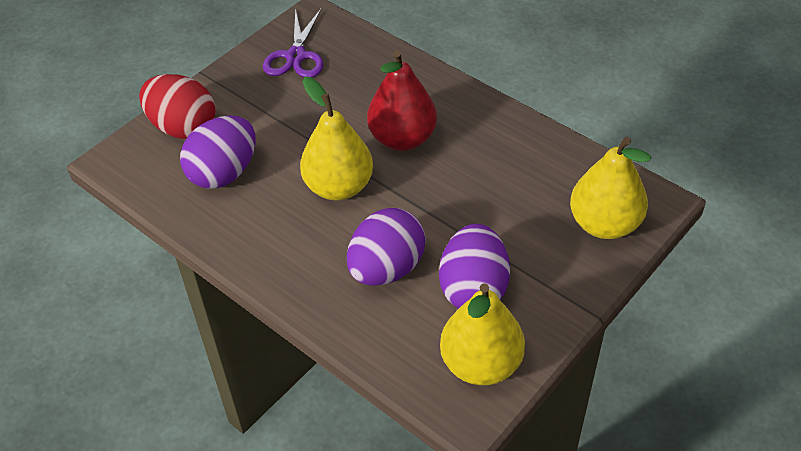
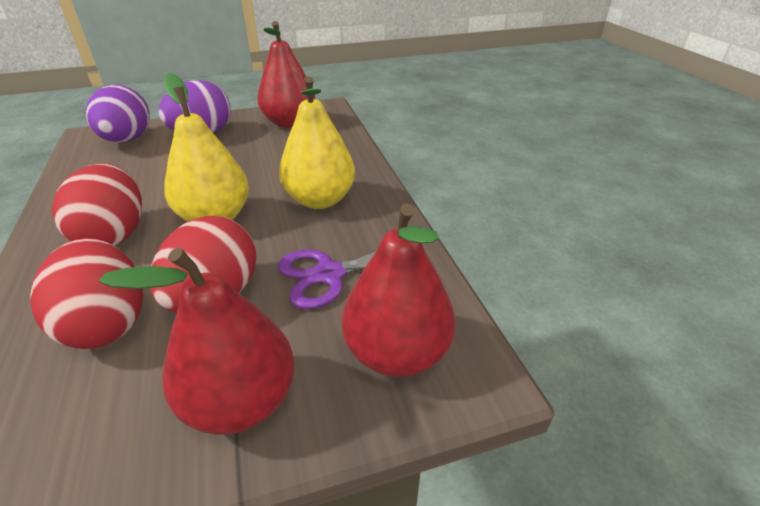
purple egg: [180,115,255,189] [347,208,426,286] [439,224,510,309] = 3 -> [86,85,150,143] [159,80,231,133] = 2
red egg: [139,74,215,139] = 1 -> [30,238,143,349] [52,164,142,246] [150,216,257,313] = 3
red pear: [367,50,437,151] = 1 -> [99,247,295,435] [257,21,315,128] [342,203,455,377] = 3
yellow pear: [300,76,373,201] [440,283,525,385] [570,137,651,239] = 3 -> [164,73,249,221] [279,76,355,209] = 2

